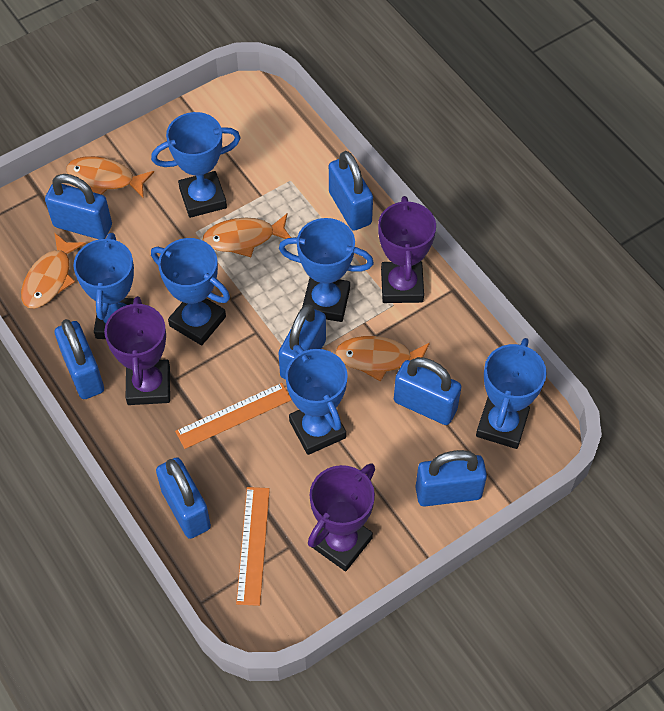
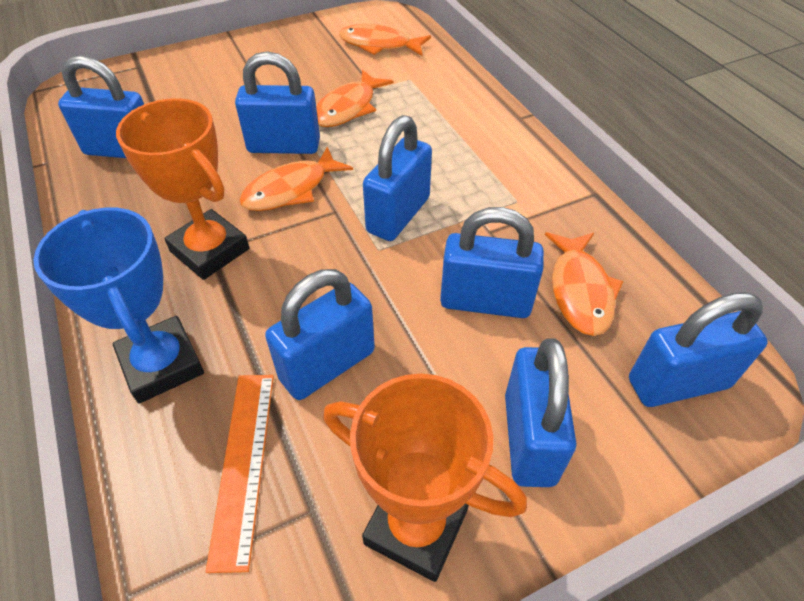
blue trophy: [74,233,134,339] [151,112,240,218] [151,238,230,345] [279,218,374,322] [285,345,348,455] [476,338,547,449] = 6 -> [33,207,204,403] = 1
orange ruler: [175,383,292,449] [236,487,270,606] = 2 -> [206,375,274,573] = 1
orange trophy: none = 0 -> [116,98,249,280] [323,374,527,582] = 2
purple trophy: [104,296,170,405] [308,463,375,571] [378,196,436,303] = 3 -> none = 0

